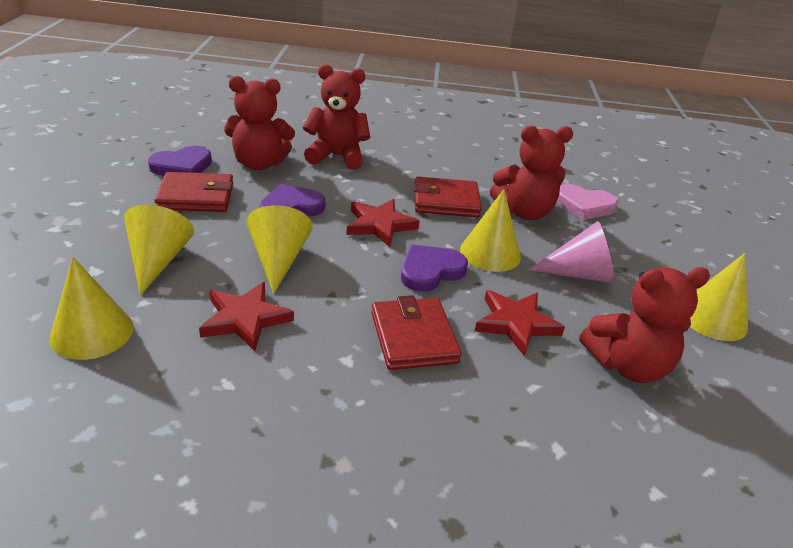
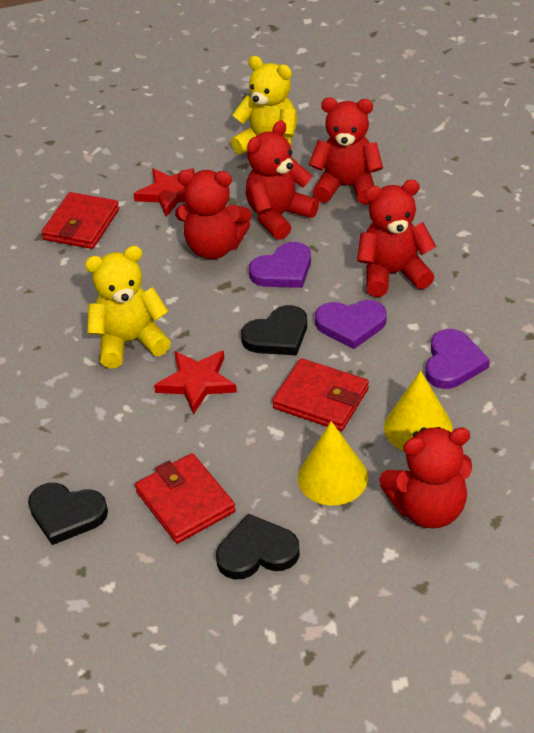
black heart: none = 0 -> [28,483,108,545] [216,514,300,579] [241,305,307,355] = 3
pink cone: [529,221,614,283] = 1 -> none = 0
pink heart: [557,184,618,220] = 1 -> none = 0
red star: [199,282,294,351] [346,199,420,247] [475,290,565,356] = 3 -> [134,168,195,217] [154,351,237,415] = 2
red teddy bear: [224,76,295,170] [303,64,370,170] [490,126,573,220] [580,267,710,383] = 4 -> [175,170,252,259] [246,120,319,240] [309,98,383,205] [357,180,436,297] [379,427,472,529] = 5
yellow cone: [49,257,133,360] [124,205,194,296] [246,205,313,294] [460,189,521,272] [690,253,748,341] = 5 -> [298,421,368,505] [384,371,453,451] = 2
yellow teddy bear: none = 0 -> [85,246,171,368] [231,56,297,155] = 2

